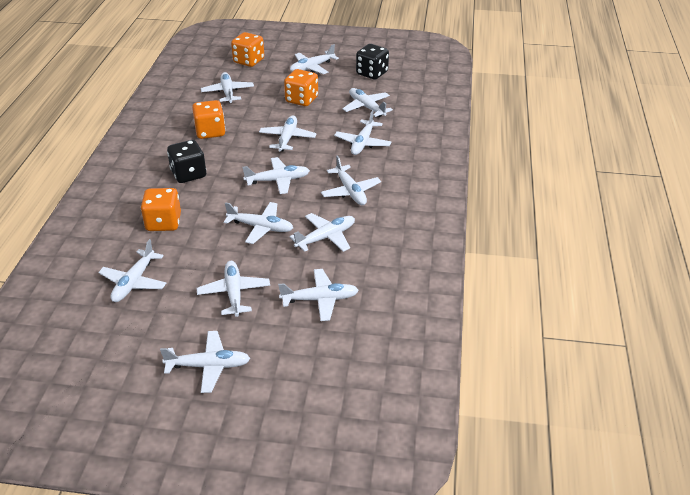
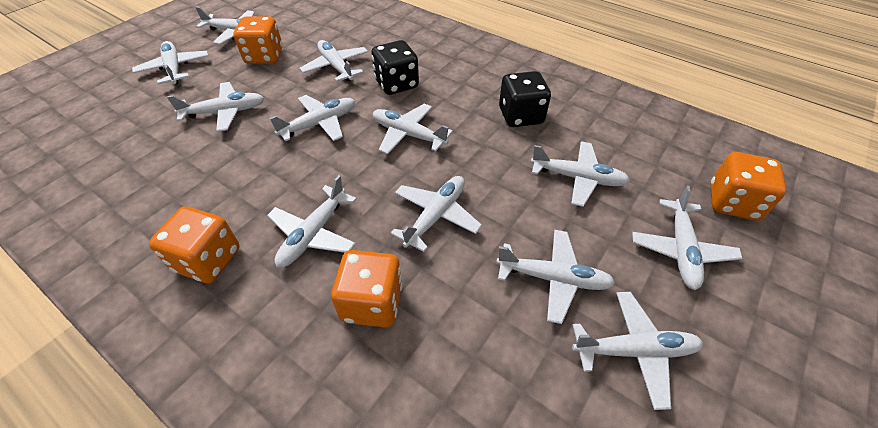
white plane: [98,239,166,302] [160,331,251,393] [197,261,270,317] [201,72,254,103] [224,202,293,244] [242,157,310,194] [259,115,316,151] [278,269,359,321] [290,44,339,74] [290,213,355,252] [321,156,381,205] [334,110,391,155] [342,88,393,117] = 13 -> [132,41,208,84] [167,82,264,132] [195,7,255,44] [267,175,357,267] [270,95,355,142] [300,40,368,82] [373,104,453,154] [390,176,482,252] [496,230,615,324] [530,142,630,207] [572,292,703,410] [632,186,743,290] = 12

